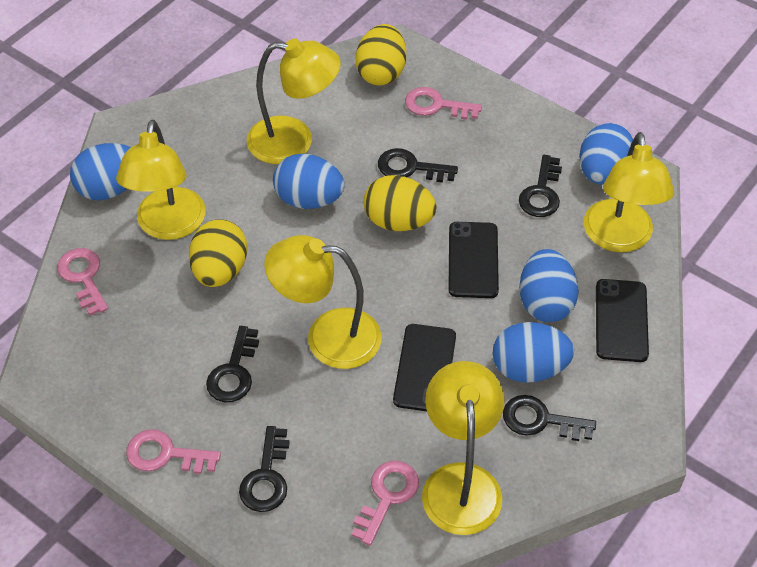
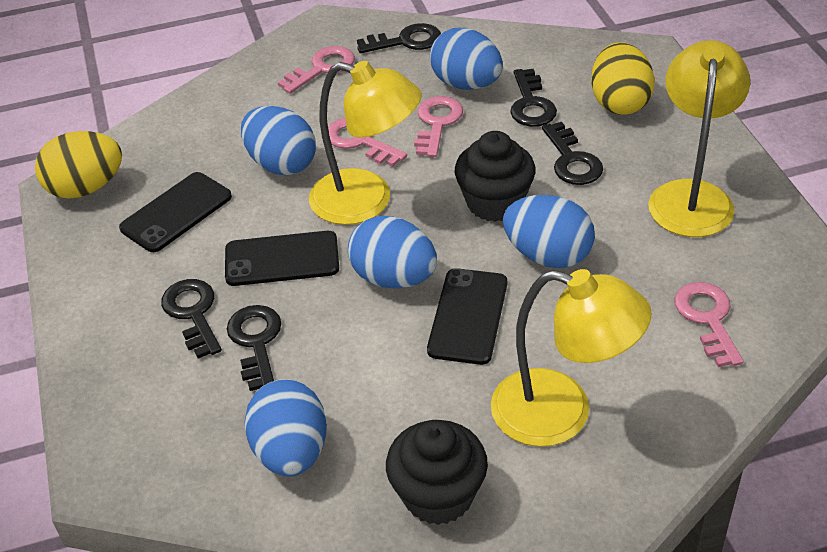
black cupcake: none = 0 -> [386,420,488,525] [455,131,536,222] = 2
yellow egg: [189,219,247,287] [356,24,406,85] [363,175,436,231] = 3 -> [35,131,122,199] [591,42,655,115] = 2
yellow lamp: [116,120,205,240] [247,38,341,164] [264,235,382,369] [422,361,505,535] [584,132,674,252] = 5 -> [309,61,422,225] [491,269,652,447] [648,40,750,237] = 3

